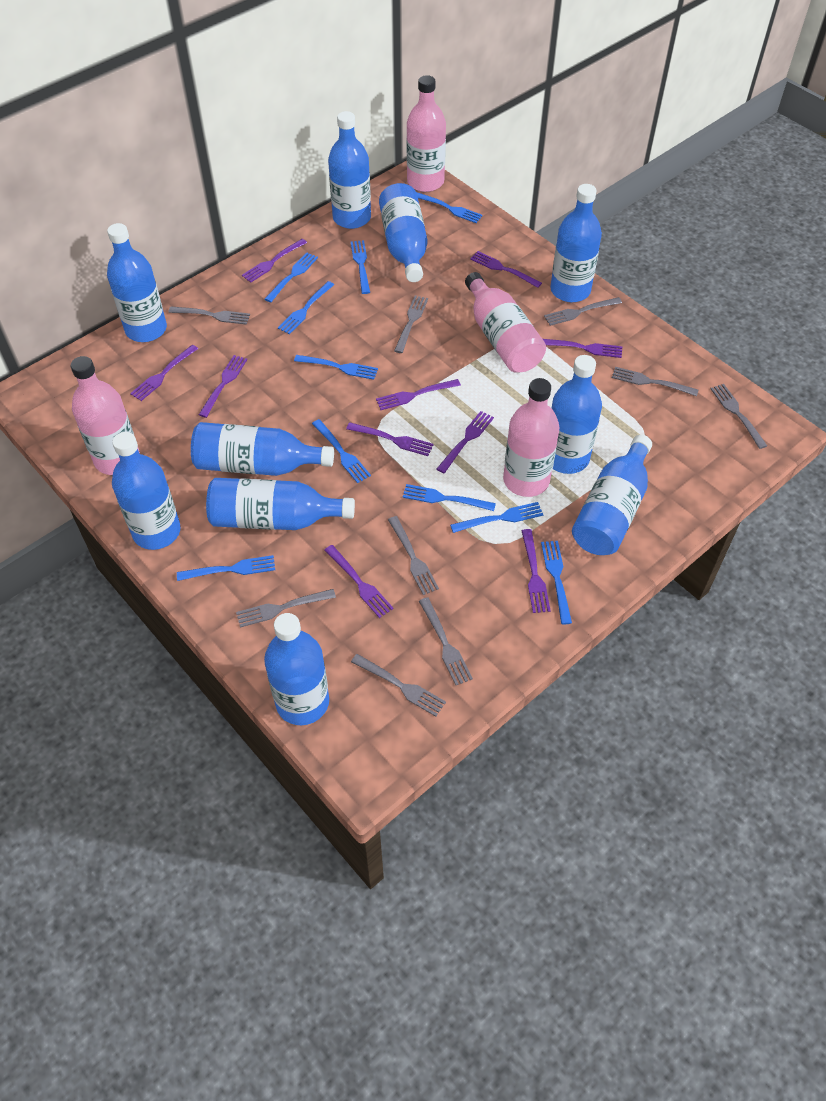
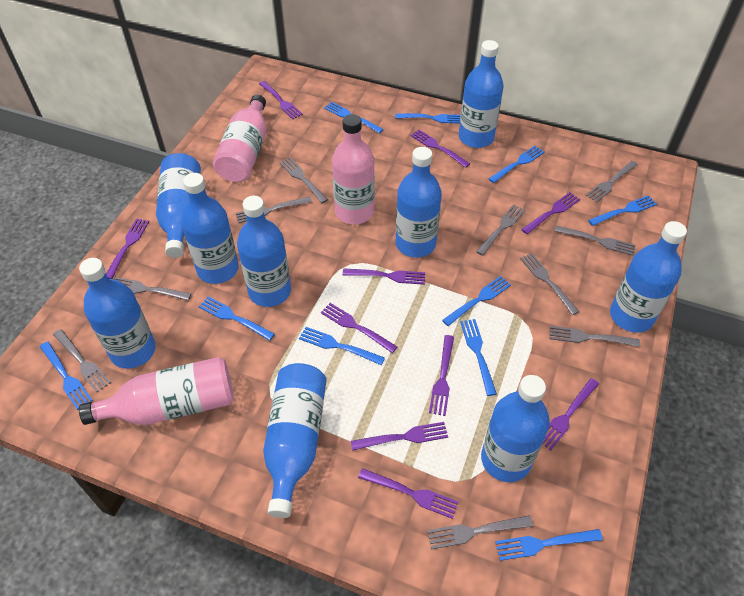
blue bottle: [107,223,167,342] [112,432,181,550] [191,422,334,476] [206,478,355,530] [264,613,329,725] [328,111,371,229] [379,183,428,282] [550,184,602,302] [551,355,602,474] [572,435,652,555] = 10 -> [79,258,156,369] [156,153,201,258] [181,173,239,284] [237,196,291,307] [263,363,327,518] [396,147,442,257] [459,40,504,148] [481,375,550,482] [610,221,687,333] = 9
grey fork: [168,306,250,325] [236,589,336,628] [351,654,446,717] [388,516,439,595] [394,296,428,353] [419,597,473,685] [544,297,622,326] [612,367,698,396] [710,384,767,449] = 9 -> [53,329,111,392] [114,277,191,301] [235,197,312,223] [280,158,328,203] [427,515,533,550] [476,204,525,256] [520,253,580,315] [550,326,640,347] [555,226,636,256] [586,161,638,202] = 10
pink bottle: [71,356,140,475] [407,75,446,192] [465,272,546,373] [503,378,559,497] = 4 -> [79,357,234,425] [213,95,266,182] [332,114,375,224] = 3

